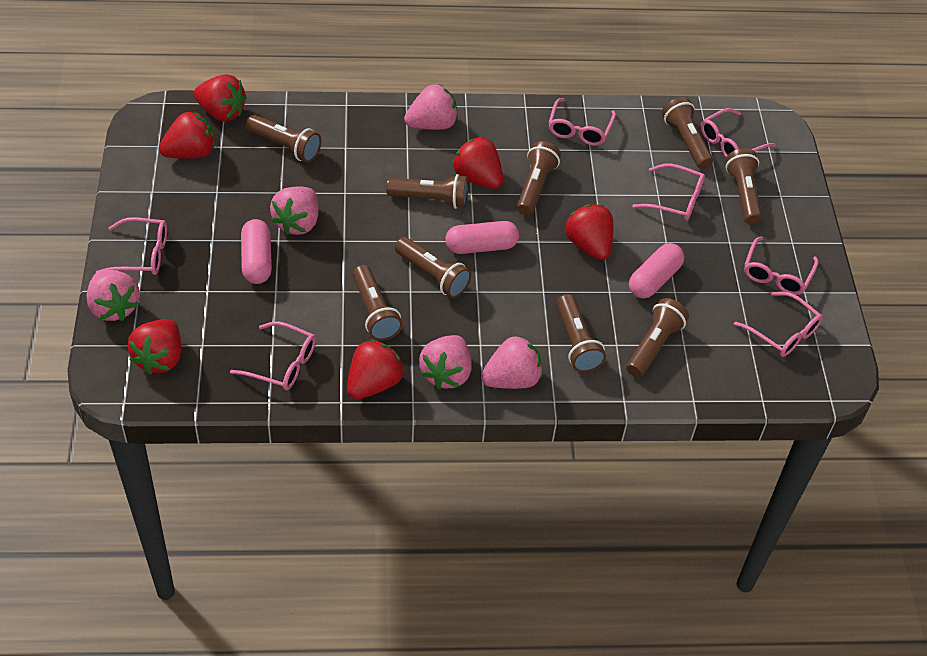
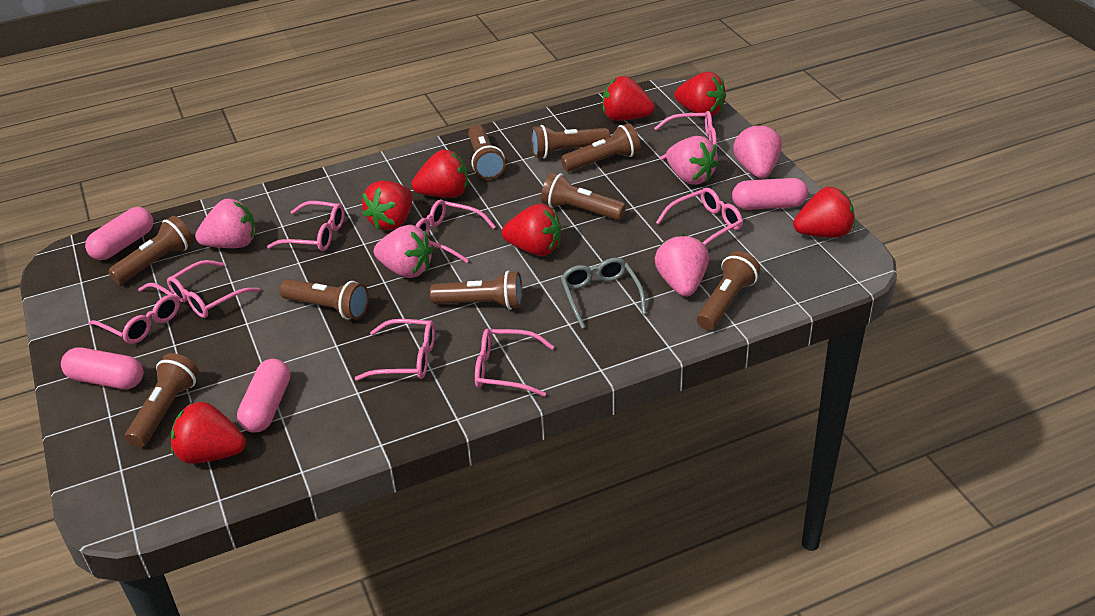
grey glasses: none = 0 -> [561,258,647,329] = 1
pink capsule: [241,219,272,284] [445,221,519,254] [629,243,684,299] = 3 -> [61,347,143,389] [85,207,153,260] [237,359,290,433] [732,178,808,210] = 4
pink glasses: [96,217,167,275] [230,321,316,390] [548,98,616,146] [633,163,705,221] [701,108,776,157] [734,292,823,357] [744,236,819,295] = 7 -> [88,283,180,344] [167,260,260,318] [267,201,345,251] [355,319,435,381] [416,199,496,263] [475,329,554,397] [654,111,717,160] [656,188,743,245] = 8
red strawberry: [127,319,181,374] [159,111,215,159] [194,74,247,122] [347,339,404,399] [452,137,503,189] [565,204,613,260] = 6 -> [171,402,246,464] [362,181,413,230] [412,150,468,198] [502,204,561,256] [603,76,655,121] [674,72,726,117] [793,187,855,238] = 7

